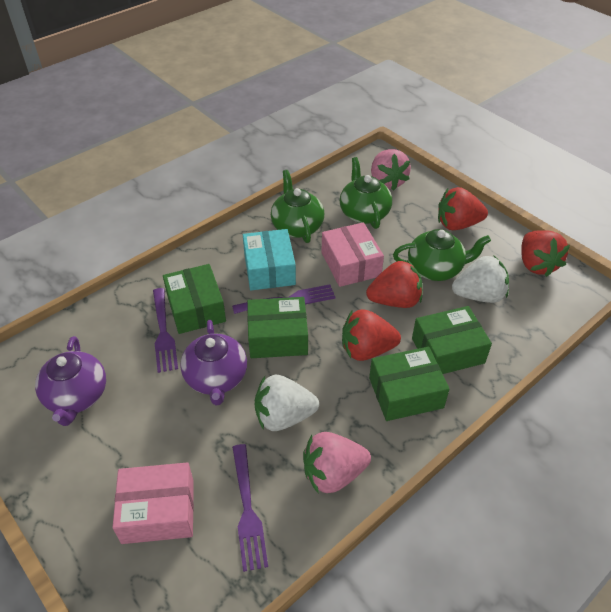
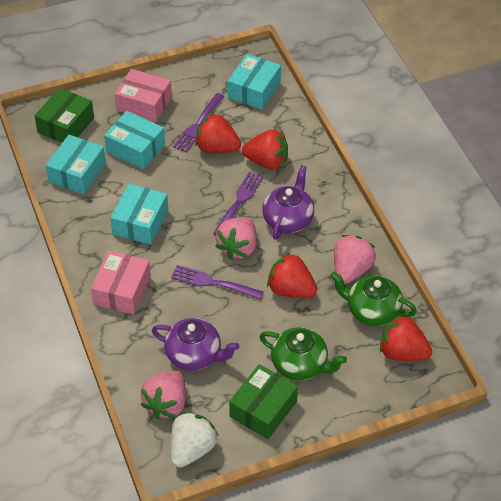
green box: [163,264,226,334] [247,297,308,358] [369,347,450,421] [412,306,492,374] = 4 -> [34,88,94,143] [229,364,298,439] = 2
green teapot: [271,170,324,243] [340,157,392,229] [393,229,491,281] = 3 -> [259,327,347,380] [330,272,417,326] = 2
pink strawberry: [303,432,371,494] [371,149,411,191] = 2 -> [141,370,186,419] [215,217,257,260] [334,235,376,284] = 3
turquoise box: [243,229,296,290] = 1 -> [46,135,106,194] [104,111,165,169] [110,184,168,245] [228,54,281,110] = 4
white strawberry: [255,375,319,431] [452,255,509,303] = 2 -> [171,411,218,468] = 1

